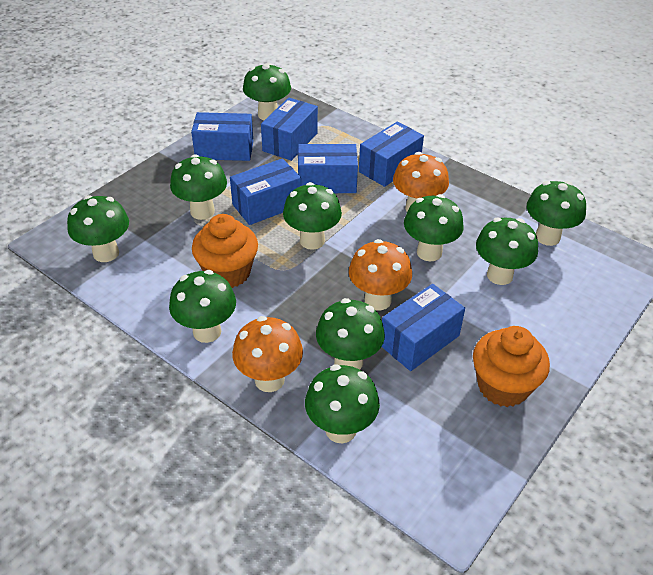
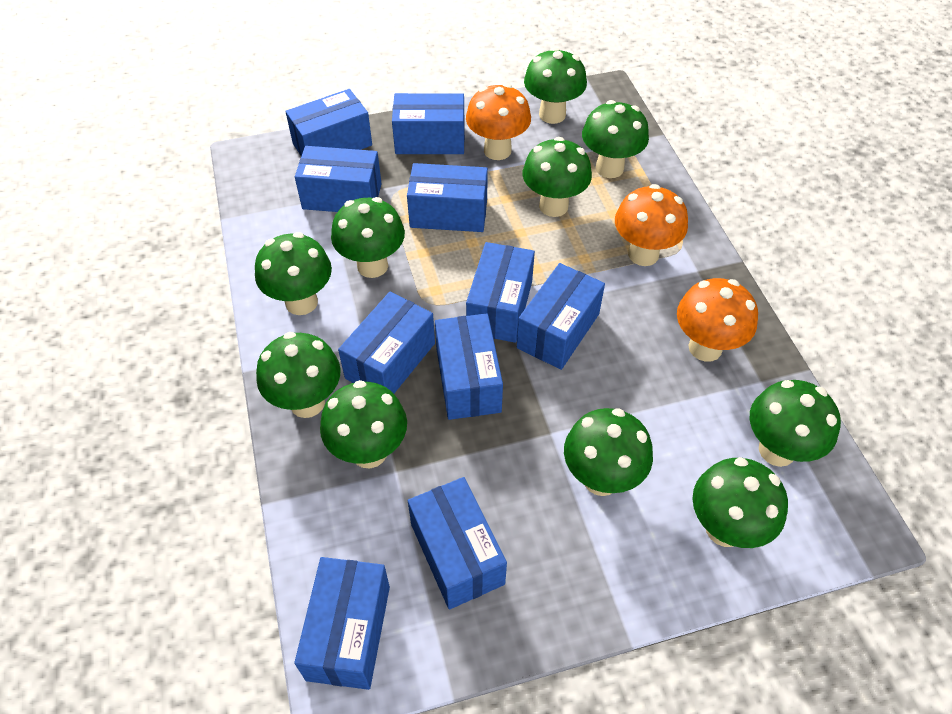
blue box: [191,112,253,161] [230,158,301,225] [261,97,318,161] [298,144,358,193] [359,121,424,187] [382,284,465,371] = 6 -> [285,89,372,156] [294,557,390,690] [295,146,382,212] [338,292,435,394] [392,93,465,154] [407,163,488,232] [408,477,507,610] [435,313,503,420] [466,242,535,343] [517,263,605,370] = 10
orange cupcake: [192,214,258,288] [473,326,550,407] = 2 -> none = 0

